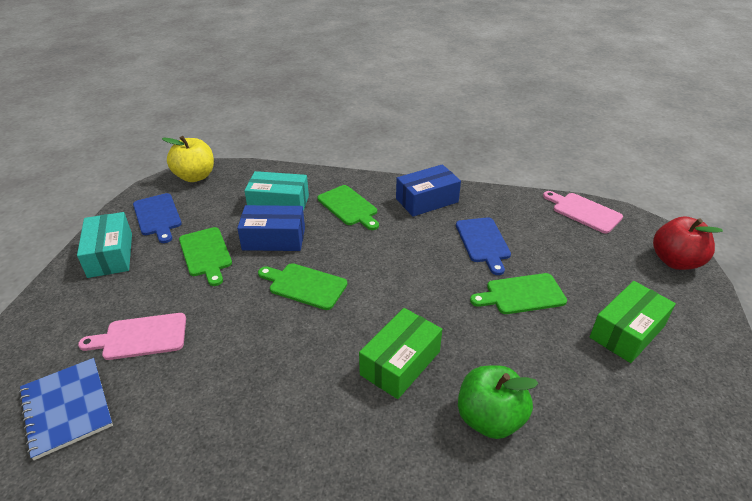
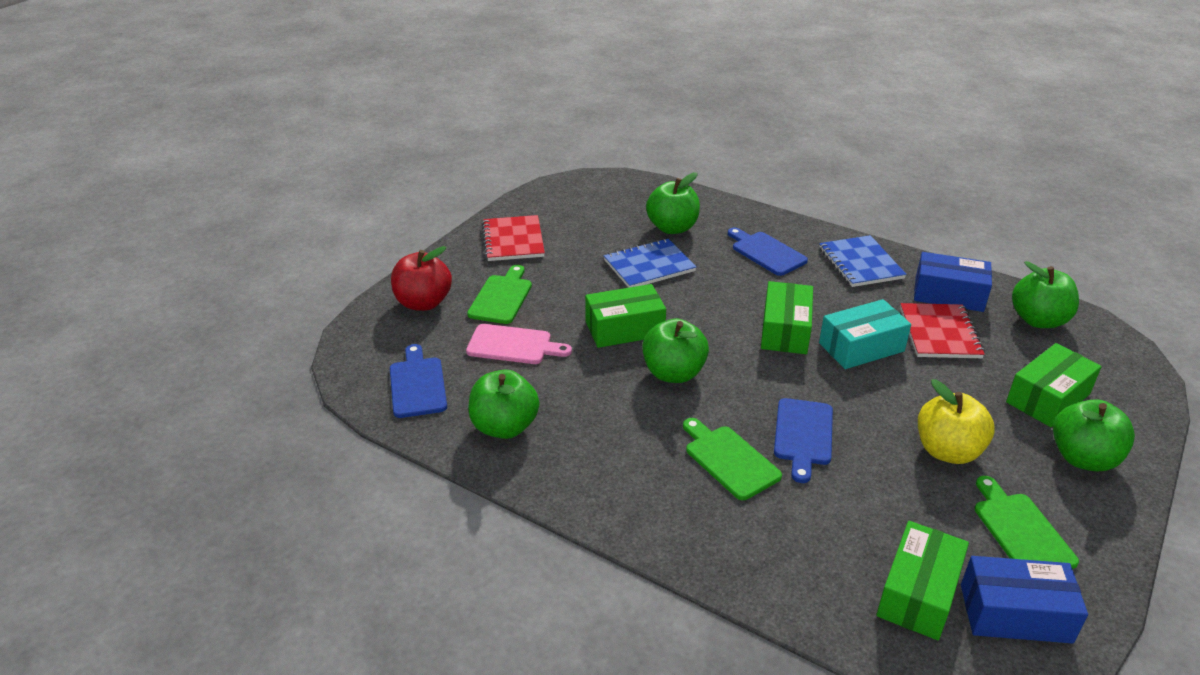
blue cutting board: [133,193,182,243] [456,217,511,275] = 2 -> [390,344,447,418] [728,228,808,276] [774,398,833,483] = 3
blue notebook: [19,358,113,460] = 1 -> [604,238,697,288] [819,235,907,287] = 2
green apple: [458,365,538,439] = 1 -> [468,370,539,439] [642,318,709,383] [646,172,700,234] [1012,261,1079,328] [1053,399,1135,471] = 5
green box: [359,308,442,399] [590,281,676,363] = 2 -> [585,284,666,348] [761,281,813,354] [876,521,969,640] [1006,343,1102,427] = 4
green cutting board: [179,227,232,286] [258,263,347,310] [318,185,379,230] [470,273,567,314] = 4 -> [467,265,532,324] [683,418,782,500] [975,476,1079,569] = 3
pink cutting board: [78,313,186,360] [543,191,623,233] = 2 -> [466,324,572,364] = 1
red notebook: none = 0 -> [482,215,545,261] [900,303,985,358] = 2
turquoise box: [77,212,132,278] [244,171,309,211] = 2 -> [819,299,911,369] = 1

